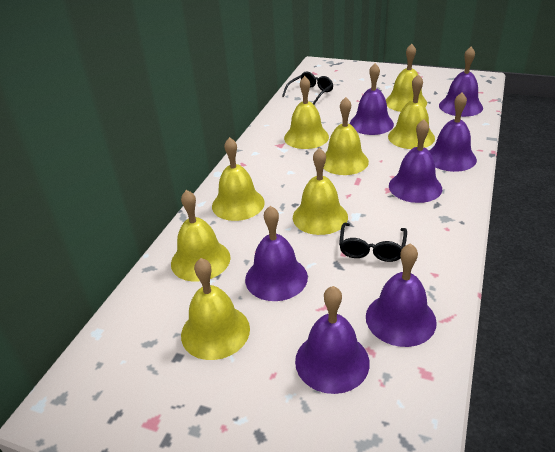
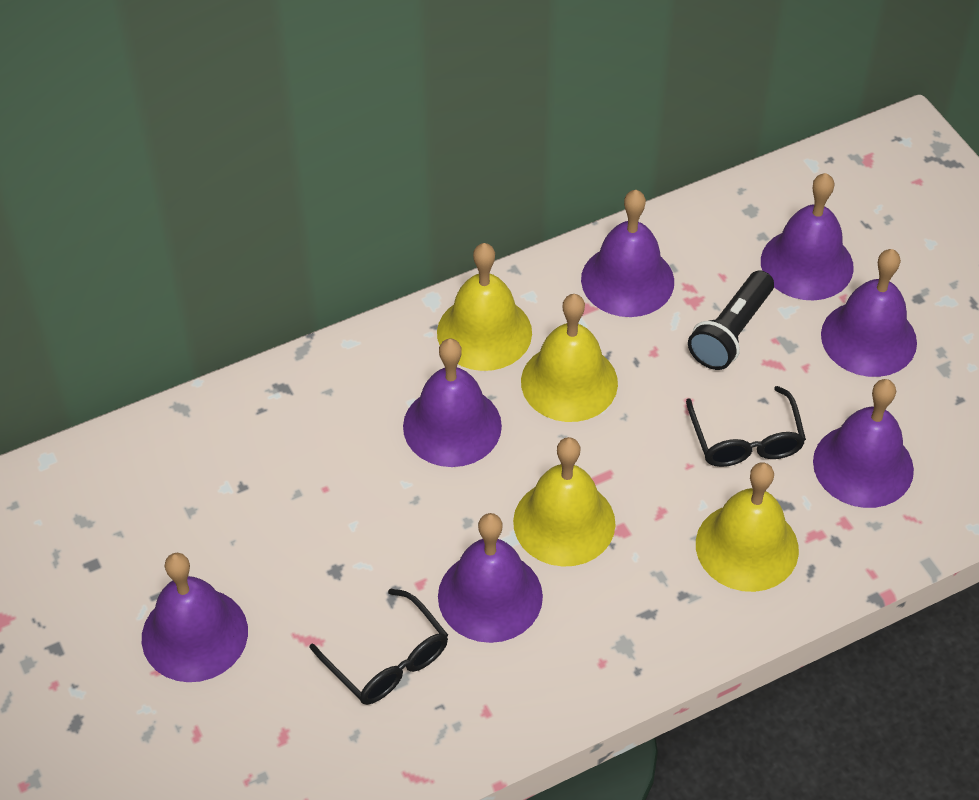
black flashlight: none = 0 -> [688,270,774,370] = 1
yellow bell: [171,190,231,282] [181,258,250,360] [212,137,265,221] [284,76,329,149] [293,148,348,235] [323,97,369,175] [386,44,427,112] [388,74,435,149] = 8 -> [437,243,532,371] [513,437,615,567] [521,294,618,422] [696,462,799,592] = 4

